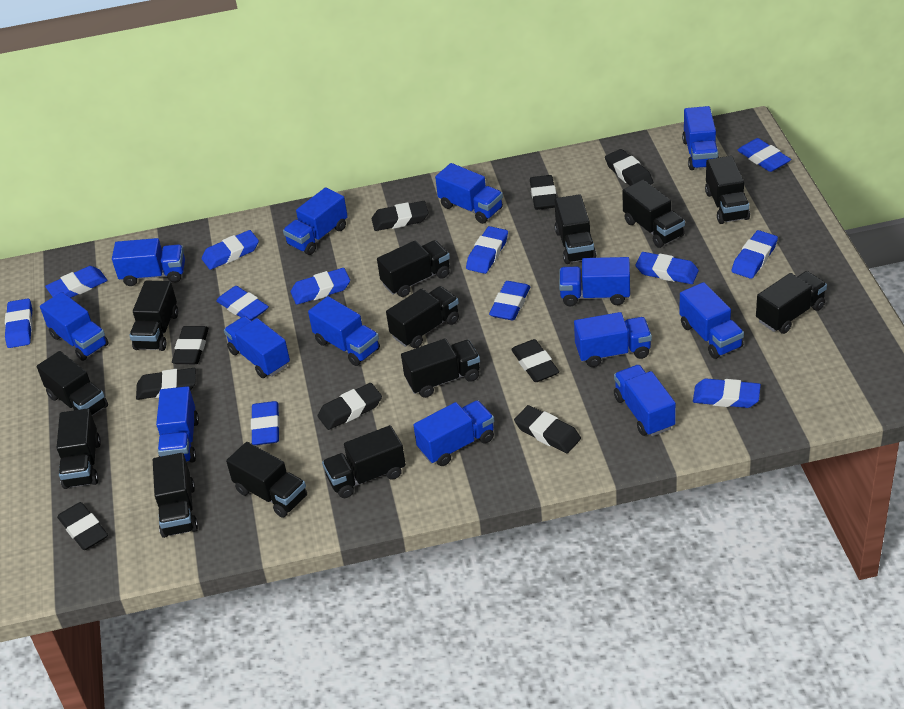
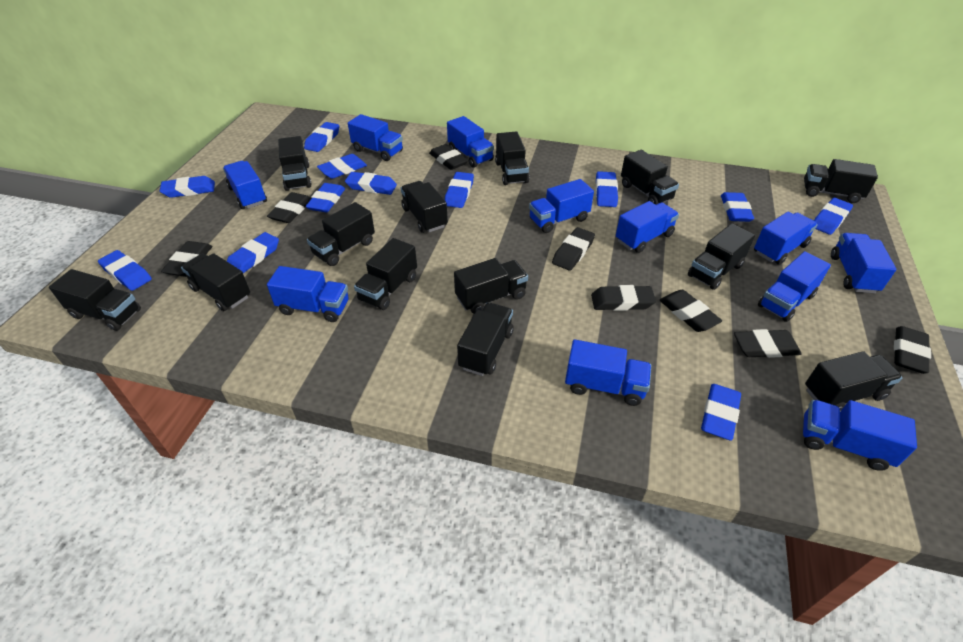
black eraser: [57,502,108,550] [136,368,196,400] [172,326,209,364] [318,383,382,430] [372,201,428,231] [511,339,559,382] [514,405,581,453] [530,175,557,210] [605,149,653,186] = 9 -> [161,241,213,277] [267,192,312,223] [429,144,468,170] [552,227,595,271] [591,285,656,311] [659,290,722,332] [734,329,802,358] [894,326,931,374] = 8
blue truck: [40,292,108,361] [112,238,185,286] [156,386,199,463] [224,316,290,378] [283,187,348,255] [308,296,380,366] [413,400,494,466] [435,163,503,224] [559,257,630,306] [574,312,652,367] [614,365,676,436] [679,282,744,359] [682,106,719,170] = 13 -> [223,161,267,209] [267,266,349,322] [348,114,403,161] [447,116,494,168] [529,179,594,233] [565,339,651,406] [616,201,679,253] [754,212,818,265] [758,251,831,322] [803,400,917,471] [831,233,897,293] = 11

